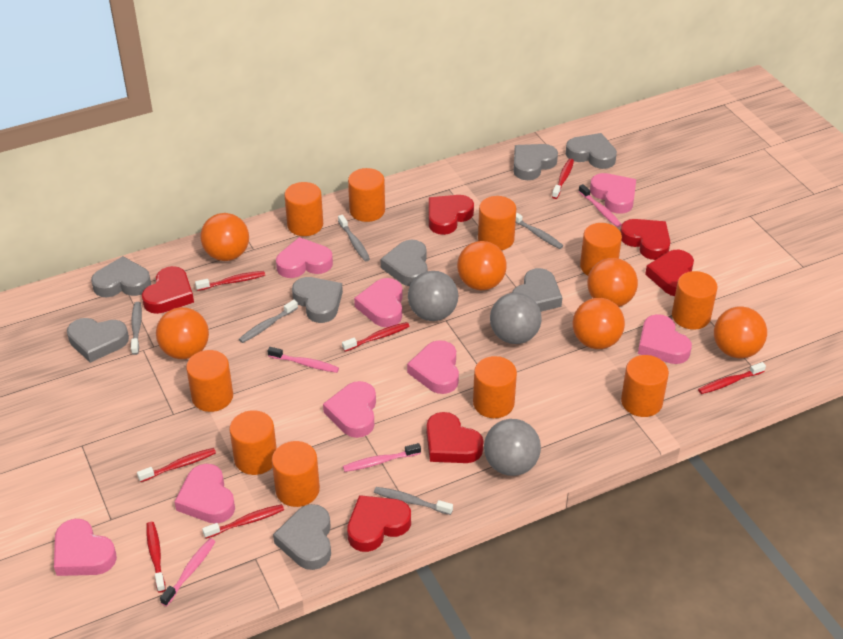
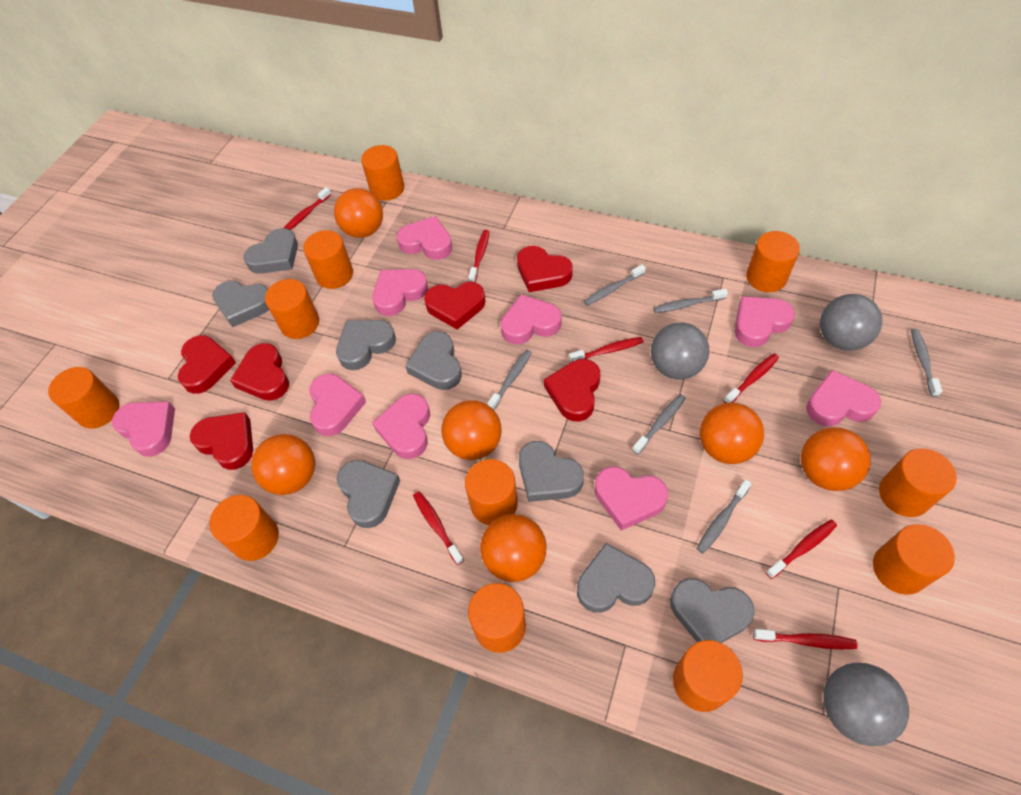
grey toothbrush: [131,302,142,355] [239,300,298,343] [338,215,370,261] [374,487,453,515] [516,212,563,249] = 5 -> [487,349,532,410] [584,264,646,305] [632,394,686,455] [653,288,728,313] [696,479,752,554] [911,329,942,397] = 6
orange cylinder: [186,350,233,412] [229,410,277,475] [272,441,320,507] [284,182,323,236] [348,168,385,222] [473,356,517,418] [478,196,516,250] [580,223,622,276] [621,355,669,417] [672,271,718,330] = 10 -> [48,367,119,429] [209,495,279,561] [265,279,319,339] [303,230,353,289] [361,145,404,201] [465,459,518,525] [468,583,526,653] [673,640,743,712] [746,231,800,292] [873,524,955,595] [879,448,957,517] = 11
pink heart: [54,519,117,576] [175,464,235,523] [276,237,333,278] [323,381,376,438] [354,278,403,327] [407,340,459,394] [590,173,636,214] [638,314,692,364] = 8 -> [112,401,175,457] [309,374,366,436] [372,269,428,316] [372,393,430,459] [397,216,453,260] [501,294,562,345] [595,467,668,531] [735,296,795,347] [806,370,881,426] = 9
pink toothbrush: [160,538,215,606] [267,347,339,373] [343,443,421,472] [579,184,622,227] = 4 -> none = 0

